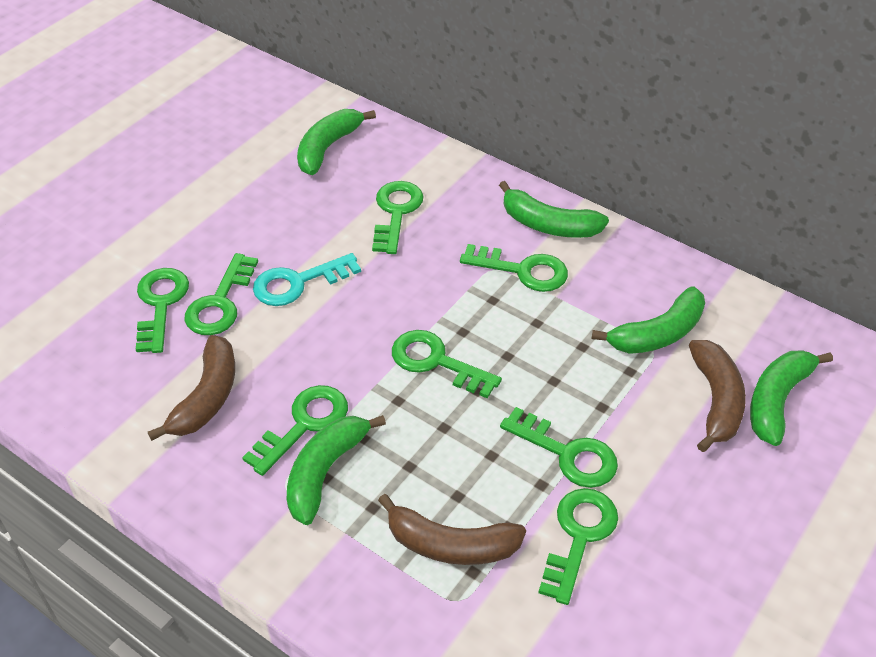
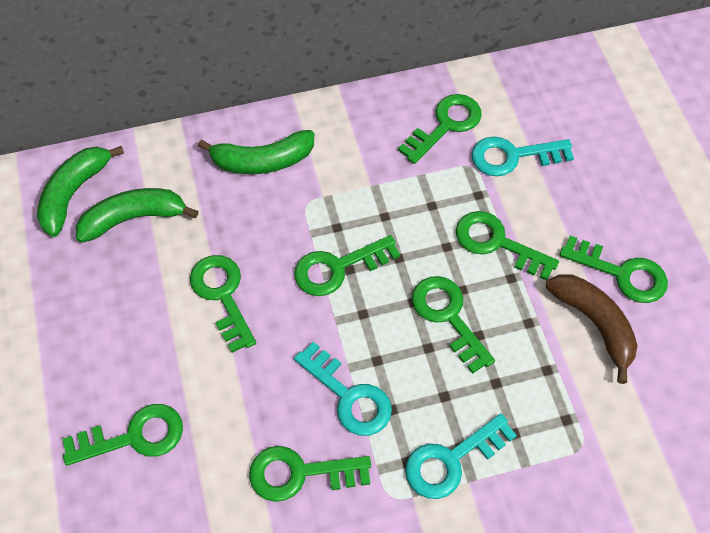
brown banana: [148,335,235,441] [378,494,526,565] [689,340,746,452] = 3 -> [546,274,638,384] = 1
green banana: [287,415,386,525] [297,109,376,175] [499,181,609,238] [592,287,705,354] [750,350,833,446] = 5 -> [37,146,124,237] [76,188,199,243] [198,130,314,174] = 3
turquoise key: [253,253,361,306] = 1 -> [294,342,392,436] [405,413,517,499] [471,136,574,176] = 3

